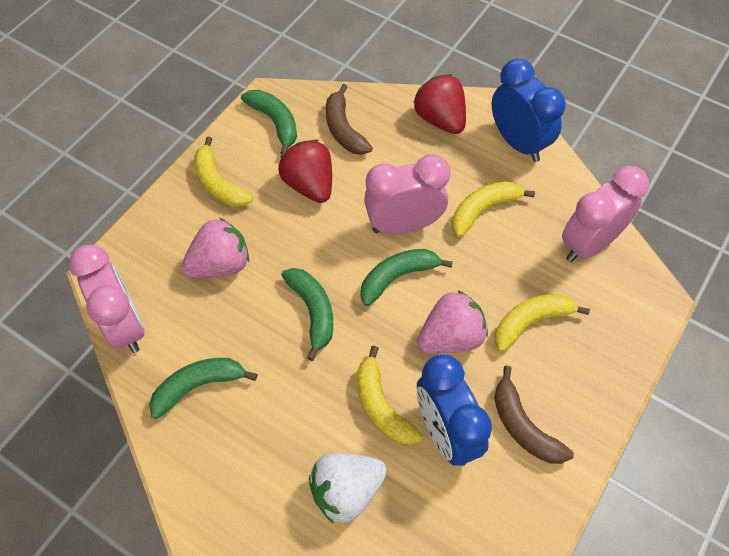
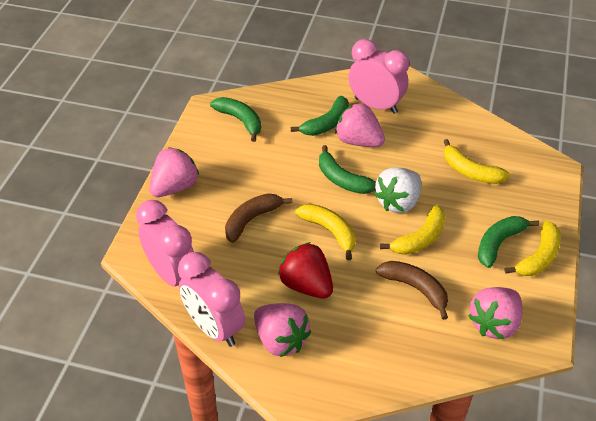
blue clock: [417,354,492,466] [492,58,566,162] = 2 -> none = 0
pink strawberry: [181,218,249,278] [417,290,488,354] = 2 -> [149,147,199,197] [254,303,311,357] [335,103,385,147] [468,287,523,339] = 4
red strawberry: [278,140,332,203] [413,74,466,134] = 2 -> [278,242,333,298] = 1

